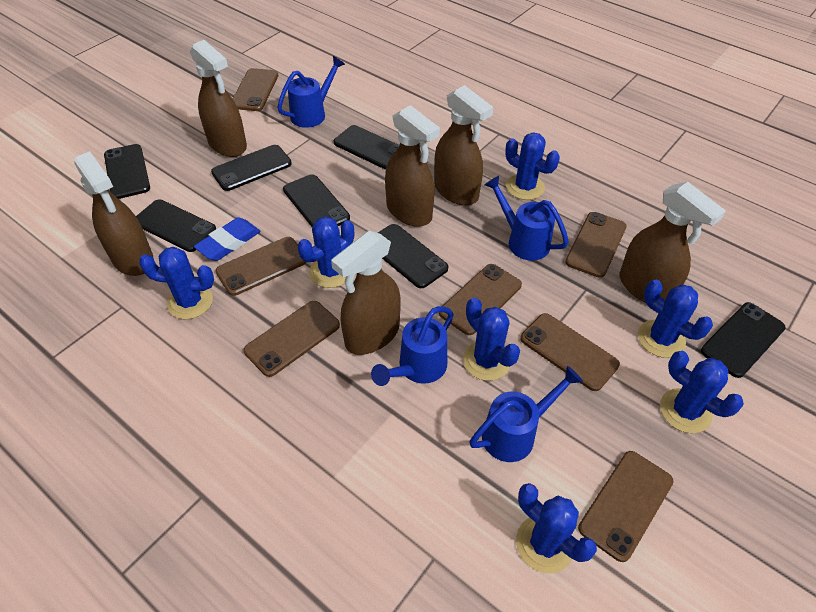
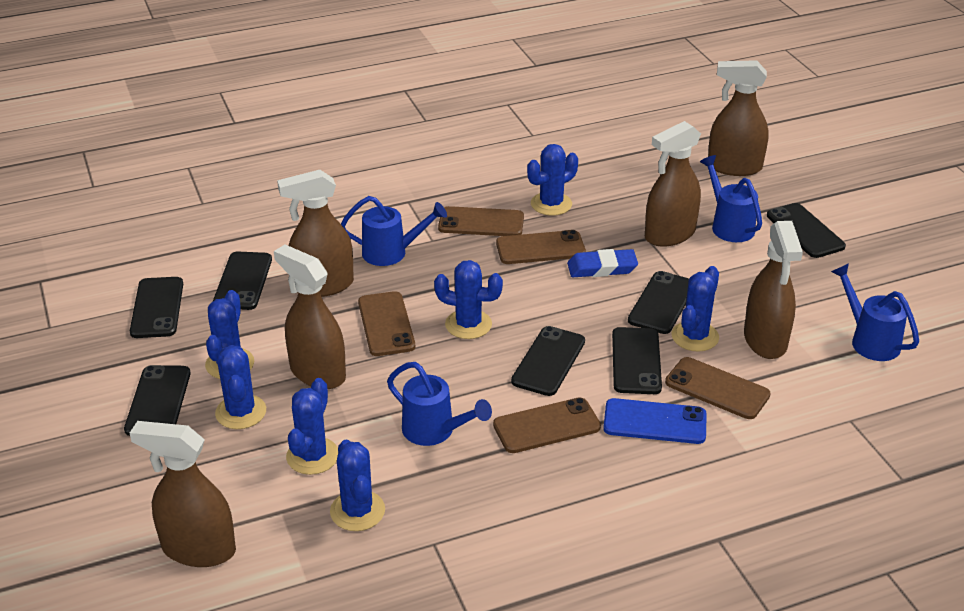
blue phone: none = 0 -> [603,398,707,444] = 1
brown phone: [216,237,307,296] [233,68,278,111] [244,301,340,377] [439,264,522,335] [520,313,620,391] [565,212,627,278] [578,451,674,562] = 7 -> [358,291,415,356] [438,206,524,236] [493,397,601,453] [496,230,586,264] [665,357,771,419] = 5

